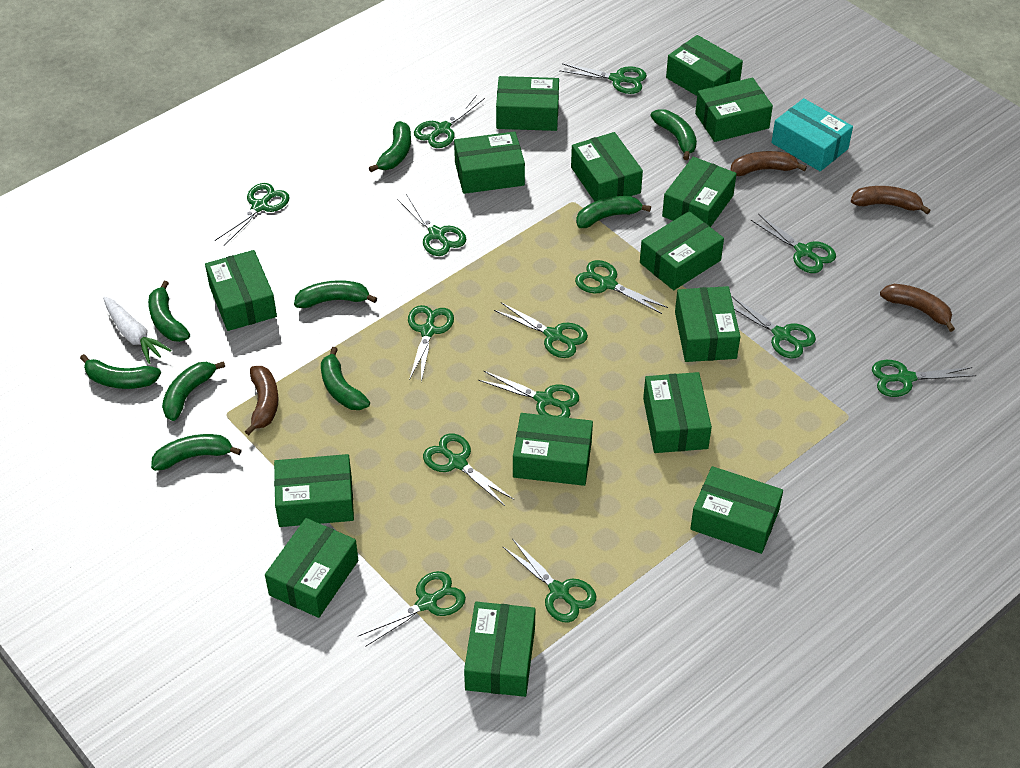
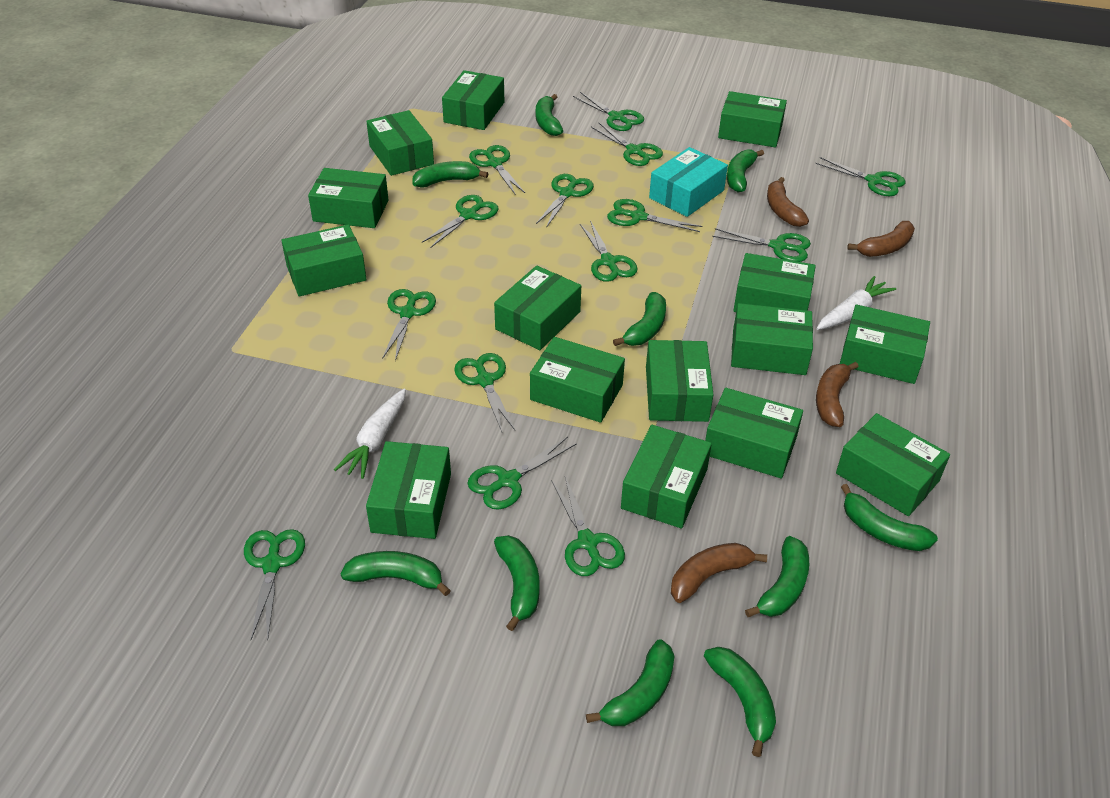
green banana: [80,354,161,389] [148,281,190,342] [151,434,241,471] [162,361,225,421] [294,280,377,308] [321,347,370,410] [369,121,411,172] [576,196,651,228] [650,109,697,160] = 9 -> [341,551,451,596] [412,161,488,188] [494,535,540,631] [536,94,563,136] [586,639,674,726] [613,292,666,346] [704,647,776,757] [727,150,764,192] [745,536,809,617] [841,484,938,551] = 10
white carrot: [103,297,171,364] = 1 -> [334,389,406,479] [817,276,896,330] = 2

